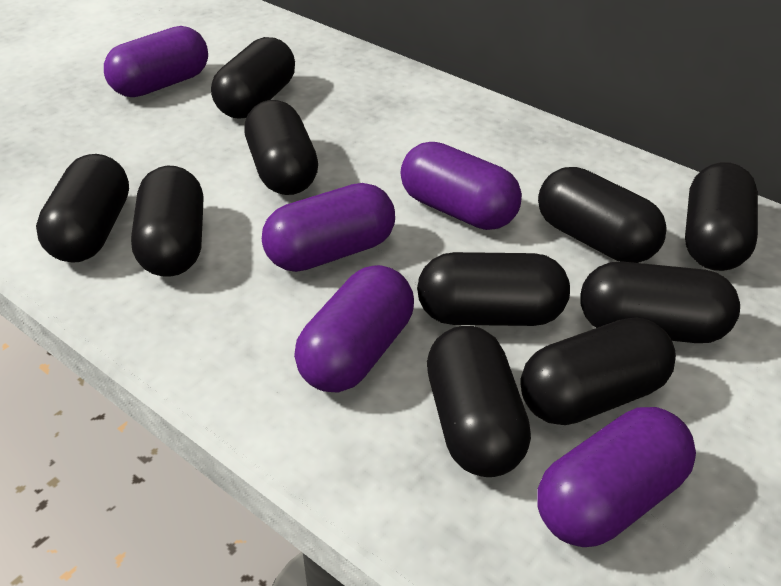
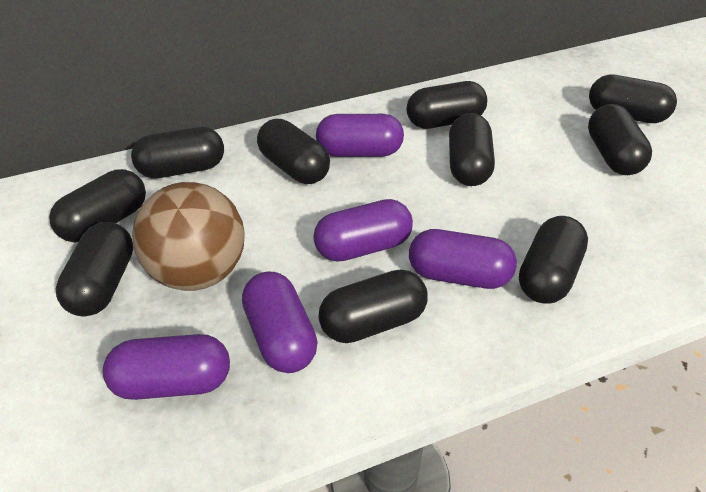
brown ball: none = 0 -> [132,182,244,291] = 1

